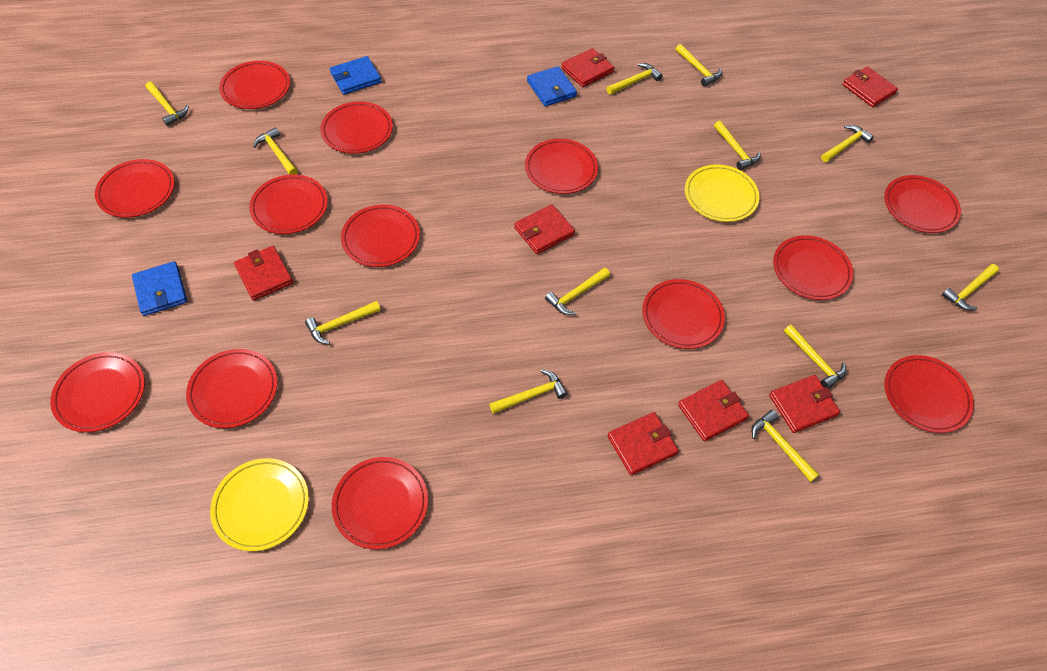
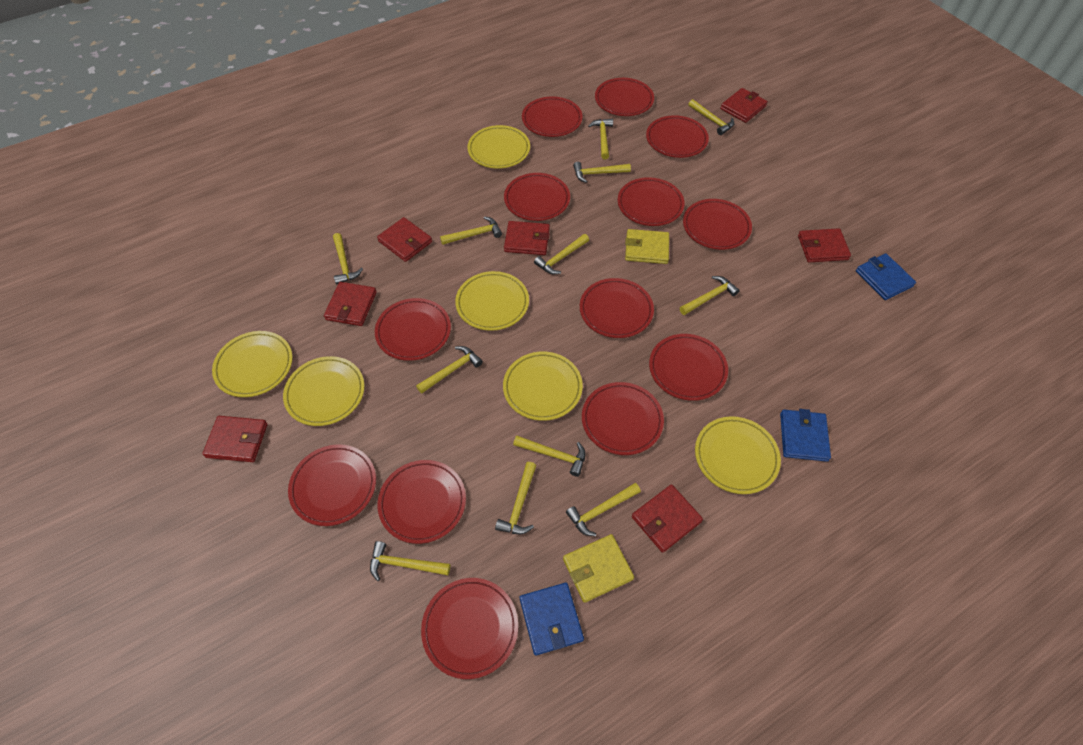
yellow plate: [210,458,309,551] [685,164,760,222] = 2 -> [212,331,293,397] [283,356,365,426] [455,271,529,331] [467,125,530,169] [503,352,583,421] [695,416,781,494] = 6
yellow wallet: none = 0 -> [563,534,634,603] [625,229,669,264] = 2

